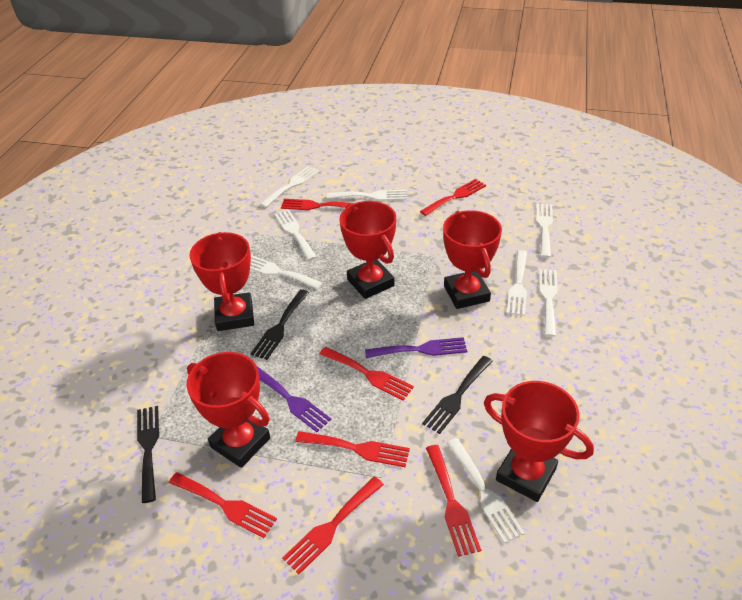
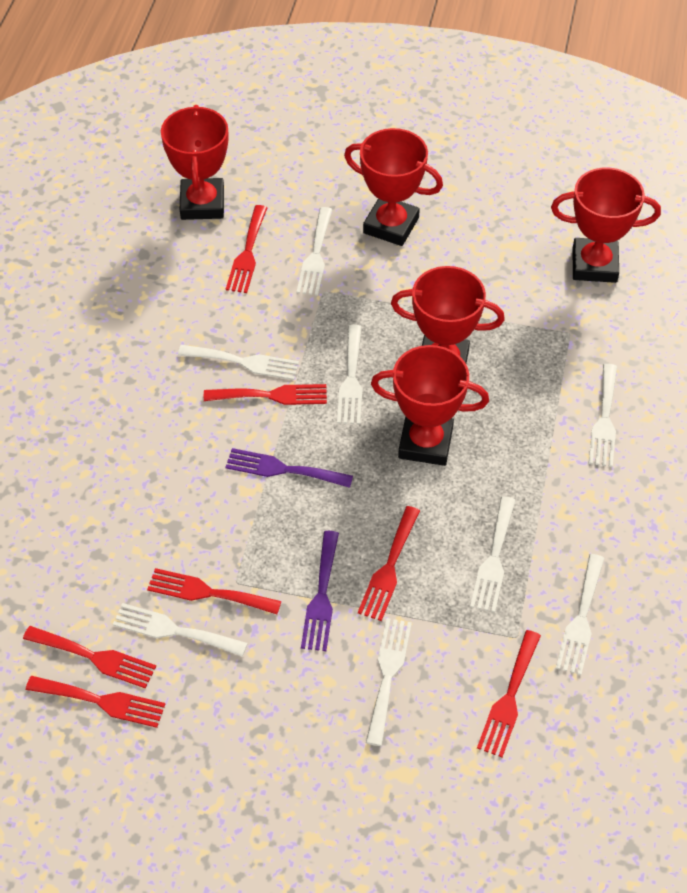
black fork: [137,406,159,503] [250,289,309,360] [422,356,493,434] = 3 -> none = 0

